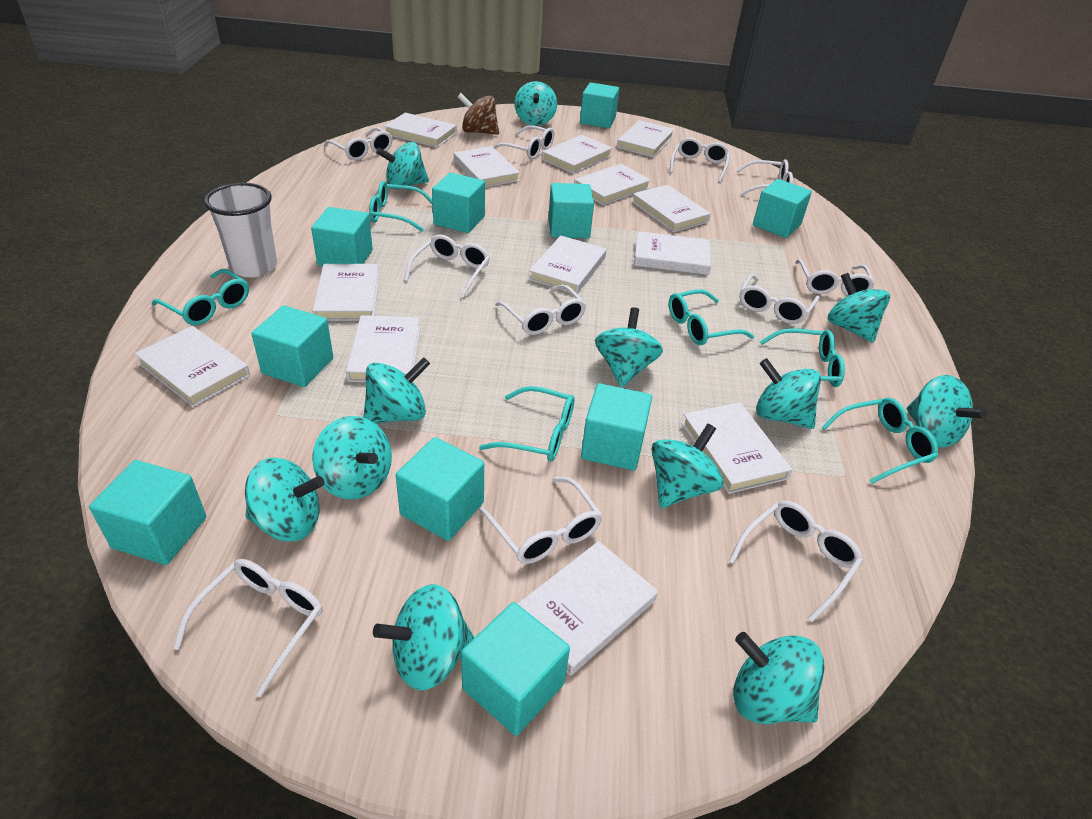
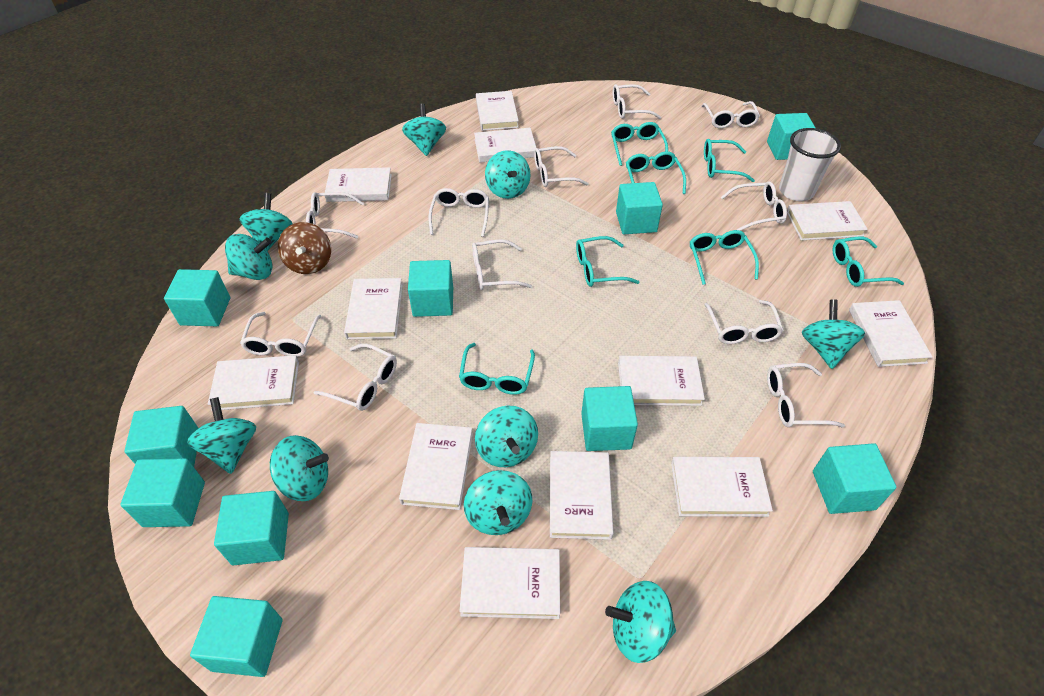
turquoise glasses: [152,269,249,325] [369,181,433,232] [479,386,575,462] [669,289,754,345] [760,328,845,387] [821,398,938,484] = 6 -> [459,343,535,395] [576,236,639,287] [611,122,668,166] [626,151,686,194] [690,230,759,285] [704,139,755,182] [833,237,904,287] = 7
turquoise spinning top: [245,458,324,541] [312,416,392,499] [363,357,430,424] [373,584,474,690] [376,142,429,189] [514,81,557,126] [595,307,663,387] [652,423,724,508] [733,632,825,724] [756,358,821,429] [828,273,890,343] [907,375,987,447] = 12 -> [187,397,256,474] [225,234,272,280] [239,193,292,251] [270,435,329,501] [402,103,446,156] [464,470,532,535] [475,406,538,467] [485,150,531,199] [605,581,676,663] [802,300,865,369] = 10
white book: [135,326,250,407] [313,264,380,321] [346,315,421,382] [384,113,457,148] [454,146,520,187] [518,541,658,676] [529,236,606,294] [542,135,613,174] [574,164,651,205] [617,120,675,158] [632,185,711,232] [634,231,711,275] [681,402,792,494] = 13 -> [208,355,299,411] [325,167,392,202] [344,278,403,339] [399,423,473,510] [459,547,560,619] [474,128,536,163] [476,91,519,131] [550,451,613,540] [618,356,705,406] [671,457,773,517] [787,201,868,240] [849,300,932,367] = 12

